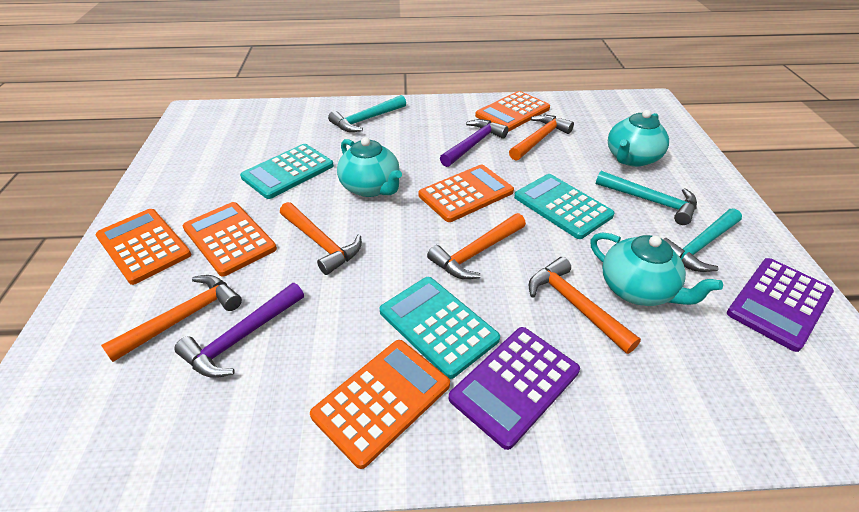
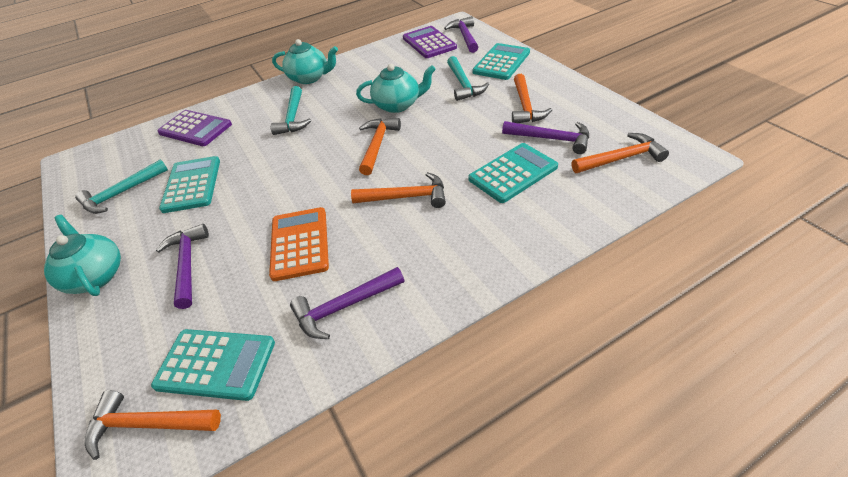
orange calculator: [95,209,191,285] [183,202,277,277] [310,340,450,469] [419,164,514,222] [475,91,550,132] = 5 -> [269,207,329,281] = 1
purple hammer: [174,283,304,378] [440,119,509,167] = 2 -> [156,224,209,309] [290,267,404,339] [444,16,478,53] [502,121,589,154] = 4
turquoise calculator: [240,144,334,199] [380,277,500,379] [514,174,615,239] = 3 -> [151,329,275,401] [159,156,220,213] [468,143,558,203] [472,43,530,80] = 4

